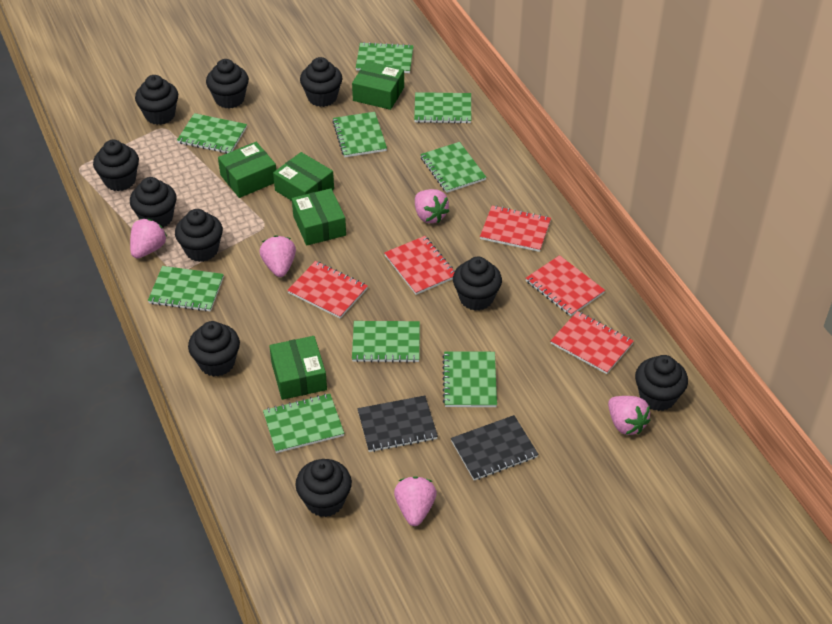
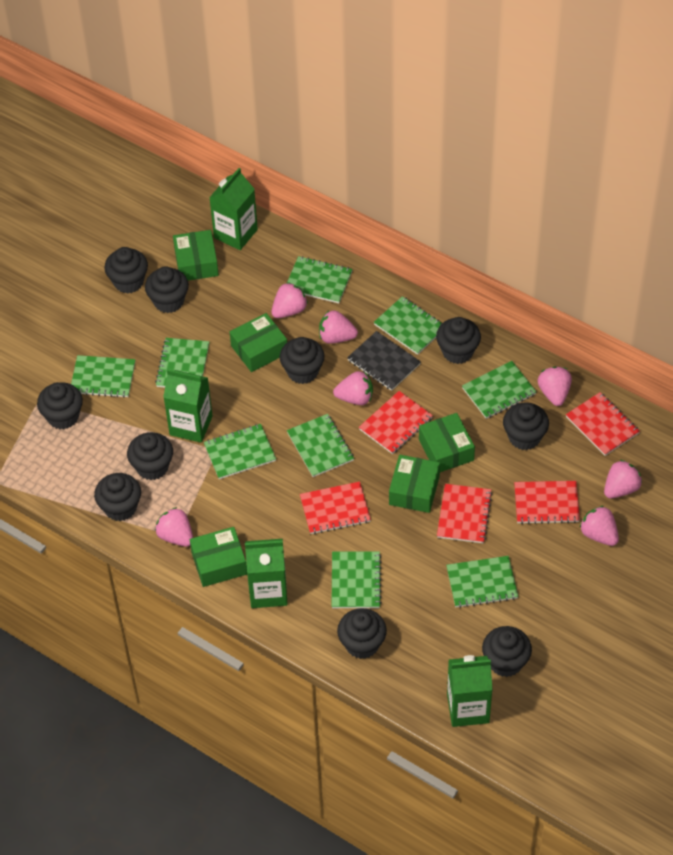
black notebook: [357,396,438,452] [451,415,539,480] = 2 -> [347,331,421,391] = 1
green carton: none = 0 -> [163,369,213,443] [209,168,258,250] [245,539,288,608] [447,655,493,727] = 4
pink strawberry: [130,219,167,258] [259,235,296,277] [394,476,437,526] [415,189,449,223] [608,396,650,435] = 5 -> [155,507,193,547] [271,282,308,318] [319,310,358,344] [333,371,373,405] [537,367,572,406] [580,506,619,546] [604,460,642,499] = 7

